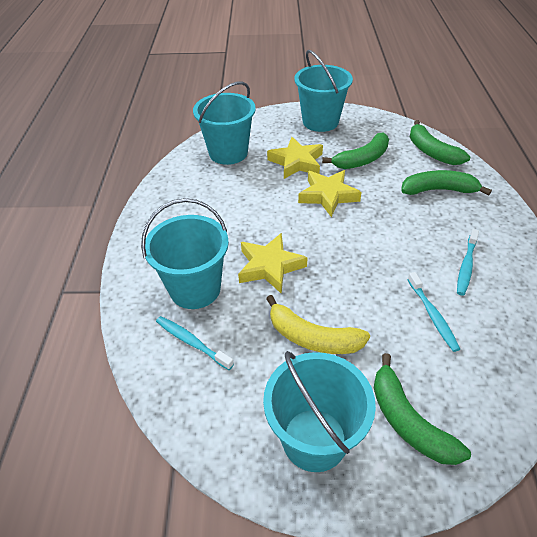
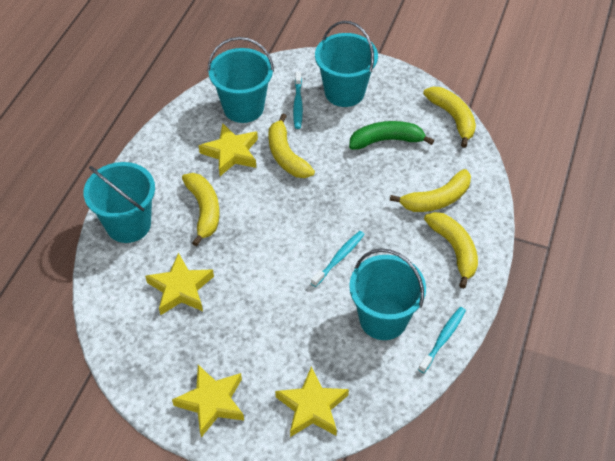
green banana: [322,132,389,169] [374,353,471,465] [401,170,492,196] [410,120,470,165] = 4 -> [349,121,434,150] = 1
yellow banana: [266,295,370,354] = 1 -> [182,173,220,246] [268,113,315,178] [390,169,471,212] [423,87,476,148] [424,212,478,288] = 5
yellow star: [238,233,308,294] [267,137,323,179] [298,170,362,217] = 3 -> [145,253,214,315] [172,365,244,437] [199,123,258,176] [275,367,349,437] = 4

